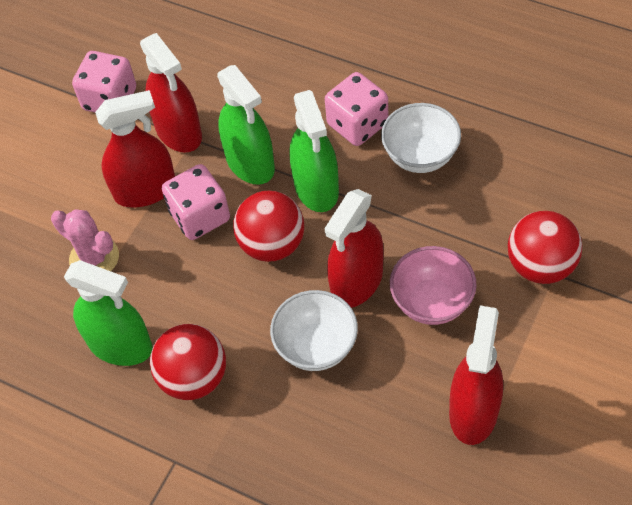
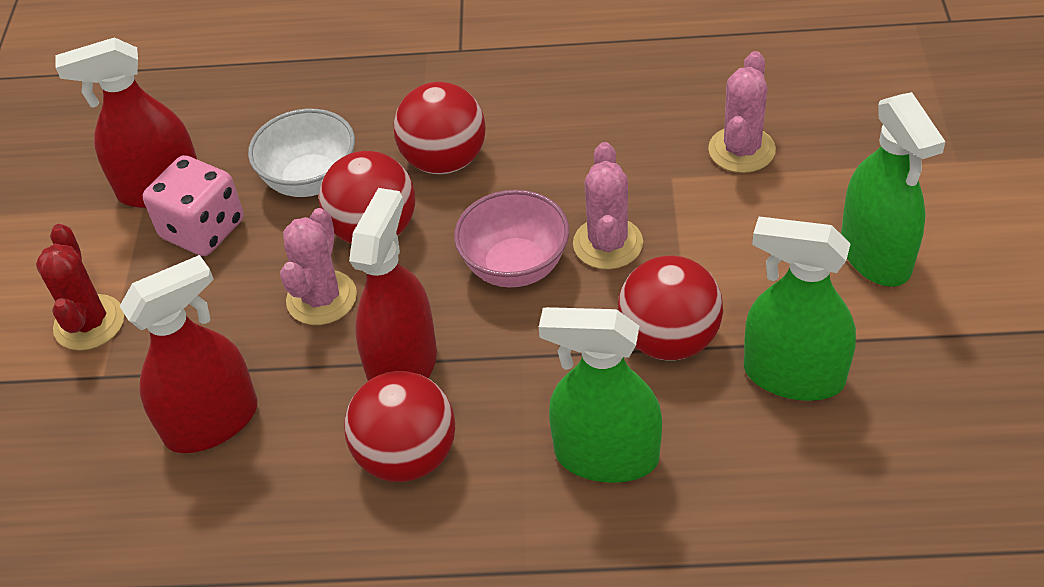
pink cactus: [51,209,119,271] = 1 -> [280,208,357,325] [573,142,643,269] [708,51,776,173] = 3
pink dice: [72,51,136,113] [162,164,230,240] [325,72,388,146] = 3 -> [143,155,244,256] = 1
red ball: [150,324,226,400] [233,191,304,262] [508,211,582,284] = 3 -> [319,151,415,244] [344,371,455,482] [394,82,485,174] [618,256,723,361] = 4
red cactus: none = 0 -> [36,224,124,351] = 1
red spray bottle: [95,90,175,207] [140,33,202,153] [325,189,384,308] [449,305,503,445] = 4 -> [55,37,197,208] [119,255,257,453] [349,188,437,381] = 3
white bowl: [270,290,358,371] [381,103,461,173] = 2 -> [248,109,355,197] = 1

